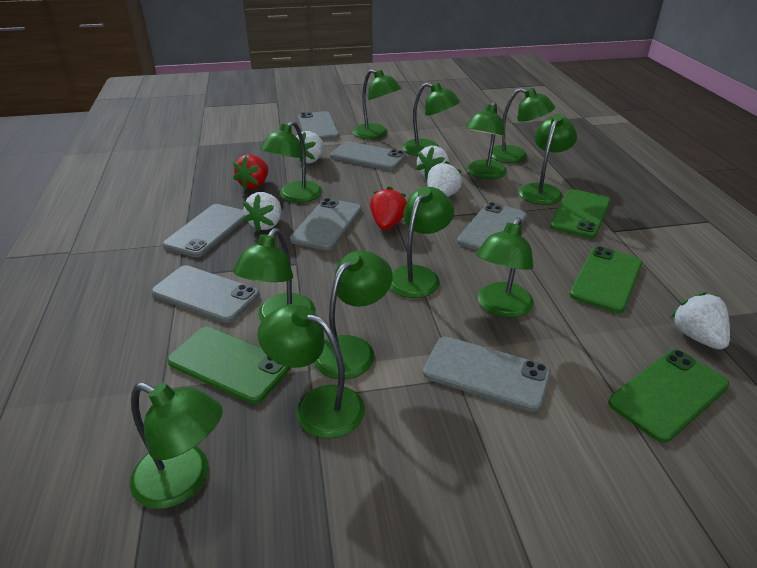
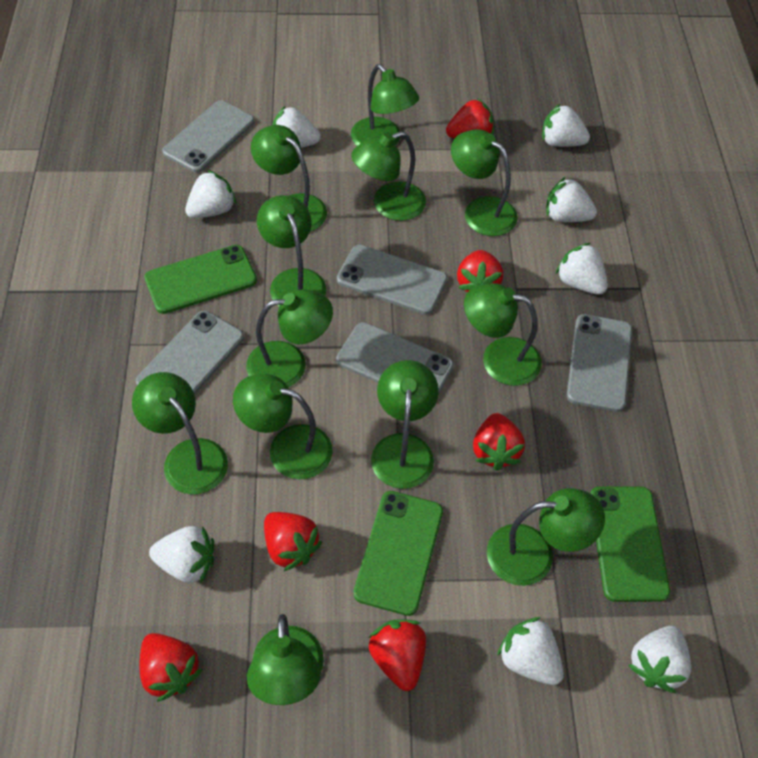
green phone: [167,327,291,404] [550,189,611,238] [570,246,642,313] [608,350,730,443] = 4 -> [144,245,257,314] [353,491,443,616] [590,487,670,602] = 3
grey phone: [151,265,260,323] [163,204,245,257] [290,198,362,250] [298,111,339,140] [330,141,406,170] [423,337,551,412] [457,202,527,251] = 7 -> [136,311,244,395] [162,101,254,173] [336,322,454,395] [337,245,448,315] [567,314,632,412] = 5
red strawberry: [233,154,269,190] [370,186,407,230] = 2 -> [140,633,203,702] [264,512,322,571] [369,619,426,691] [446,99,494,139] [457,250,503,292] [473,413,525,471] = 6
white strawberry: [243,192,281,232] [296,131,324,164] [415,146,449,179] [427,161,462,197] [671,292,730,350] = 5 -> [149,526,214,584] [185,170,236,218] [272,106,321,148] [497,617,564,685] [542,104,590,147] [546,177,597,222] [556,243,608,295] [628,626,691,693] = 8

